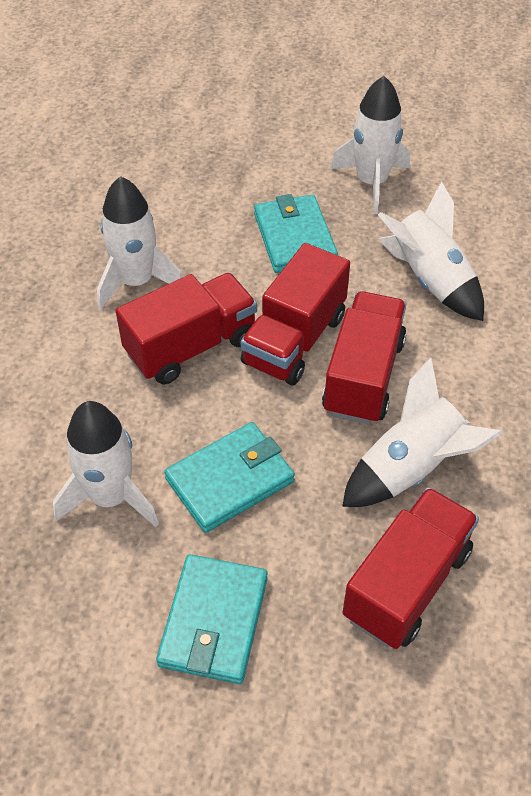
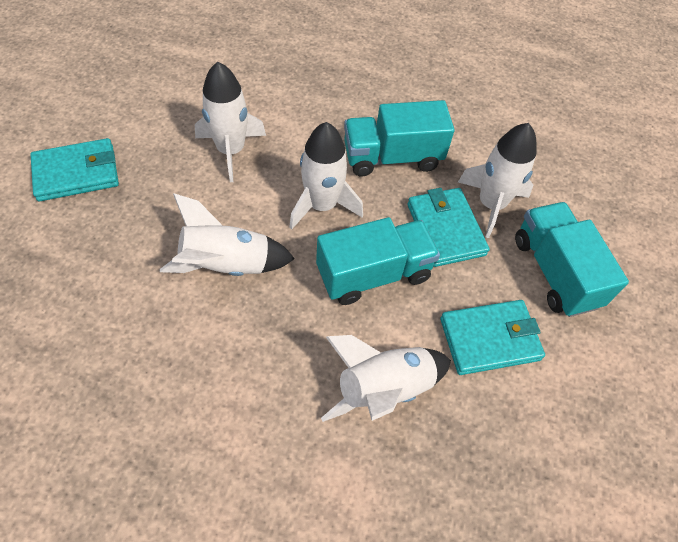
red truck: [116,273,257,384] [240,243,350,385] [322,291,406,424] [342,487,479,649] = 4 -> none = 0
turquoise truck: none = 0 -> [316,217,440,305] [344,100,454,177] [515,202,629,317] = 3

